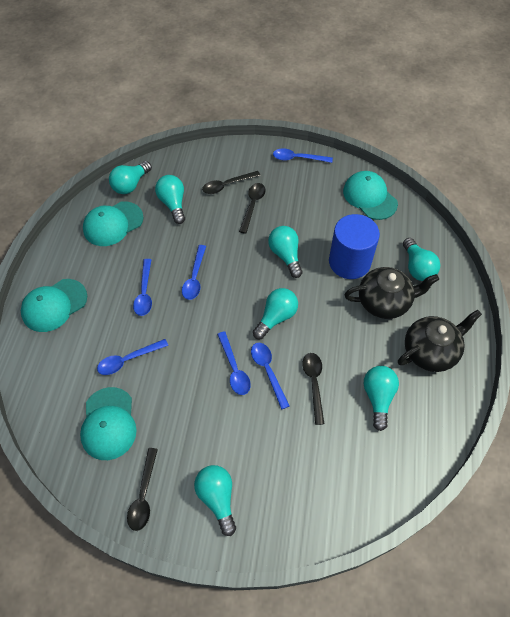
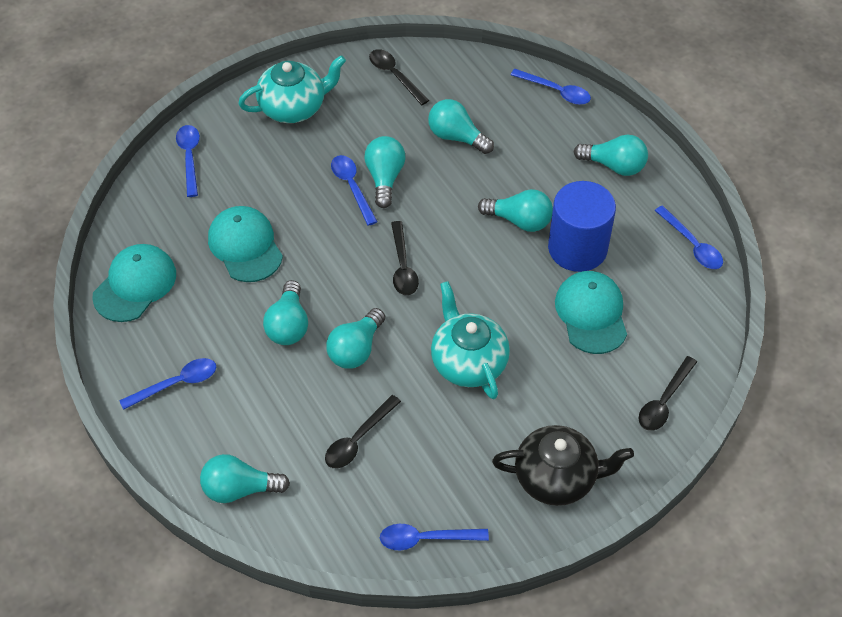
black teapot: [344,267,439,319] [398,310,482,372] = 2 -> [492,425,634,506] = 1
turquoise cap: [21,279,87,332] [80,387,137,460] [83,201,144,246] [343,171,398,220] = 4 -> [92,244,176,322] [208,206,283,282] [555,271,627,354] = 3
turquoise teapot: none = 0 -> [238,55,346,123] [431,281,510,399] = 2

